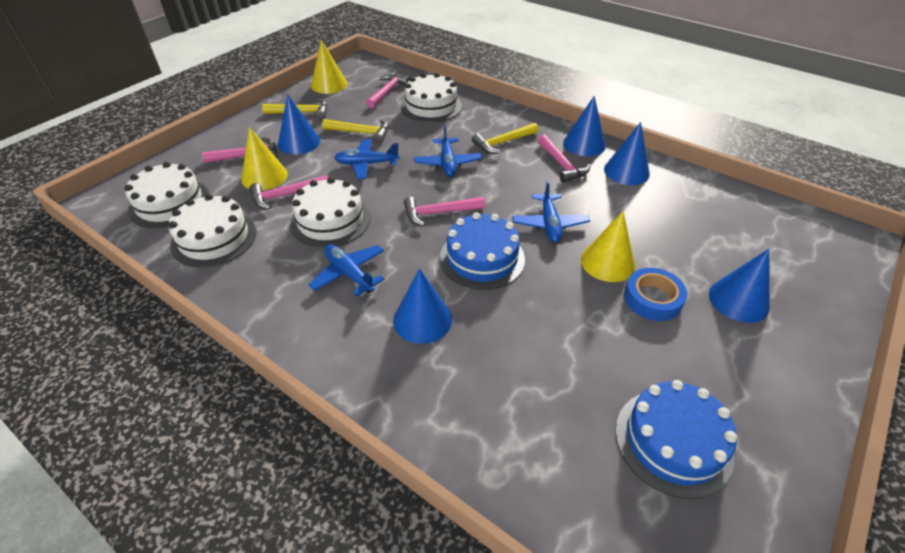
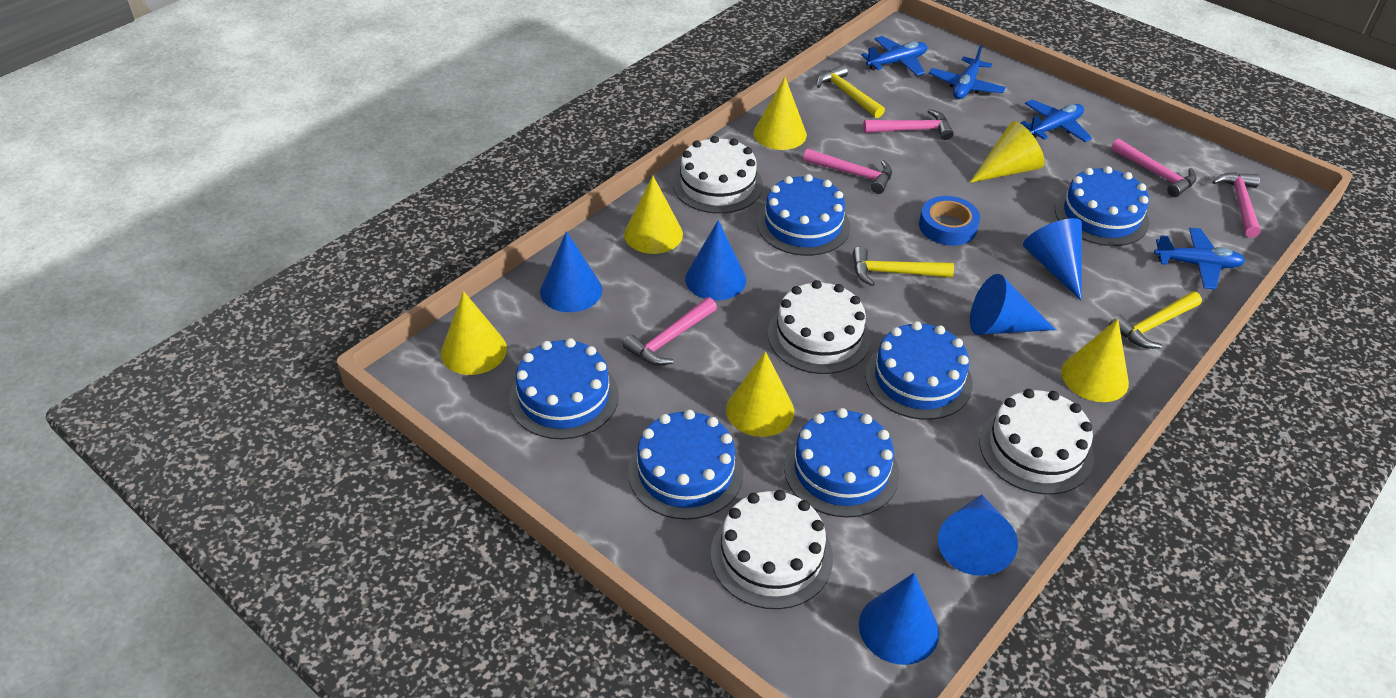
blue cake: [440,212,525,290] [615,380,737,499] = 2 -> [509,338,619,439] [628,410,744,520] [757,174,850,256] [784,408,899,518] [865,321,973,420] [1055,166,1149,246] = 6
blue cone: [278,94,320,154] [393,268,452,344] [563,96,606,156] [604,122,650,185] [709,249,770,323] = 5 -> [540,231,602,312] [685,220,746,300] [859,573,939,665] [938,494,1018,576] [970,274,1056,335] [1023,218,1082,301] = 6
yellow cone: [241,127,288,190] [311,40,347,94] [581,211,635,282] = 3 -> [441,291,507,375] [624,176,683,254] [726,351,794,437] [754,77,807,150] [970,121,1045,183] [1061,319,1129,402] = 6

